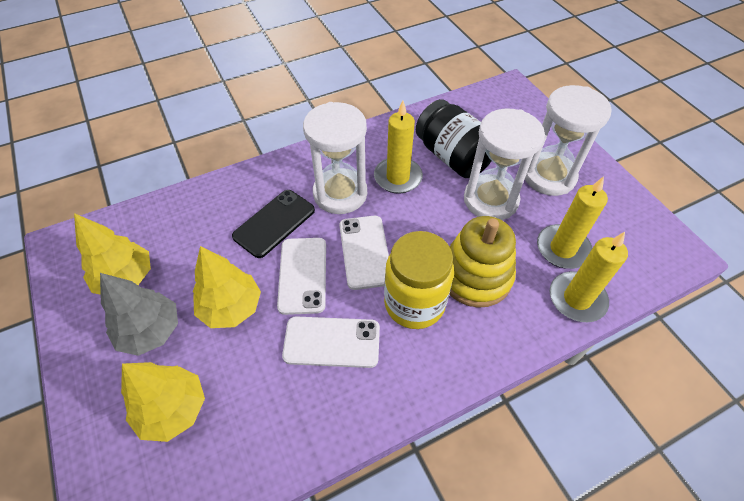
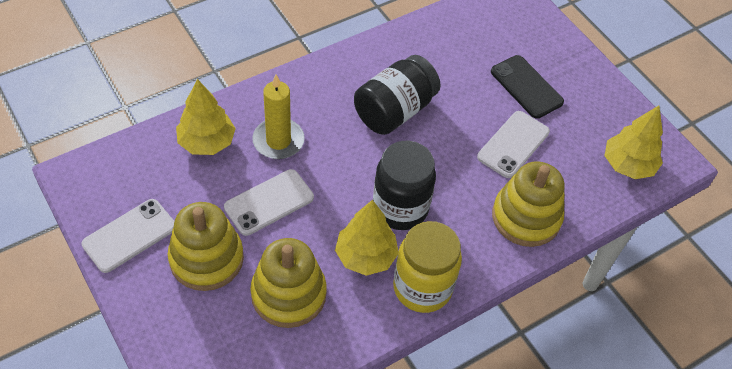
black jar: [416,99,491,178] = 1 -> [354,55,441,135] [373,141,436,230] = 2
grey tree: [100,273,178,356] = 1 -> none = 0
white hourglass: [303,102,367,214] [464,108,545,220] [525,85,612,196] = 3 -> none = 0
yellow candle: [374,101,423,194] [537,176,608,269] [550,232,628,322] = 3 -> [252,75,305,159] = 1
yellow stacking toy: [449,216,516,308] = 1 -> [168,202,244,291] [250,238,327,328] [492,162,565,247] = 3

